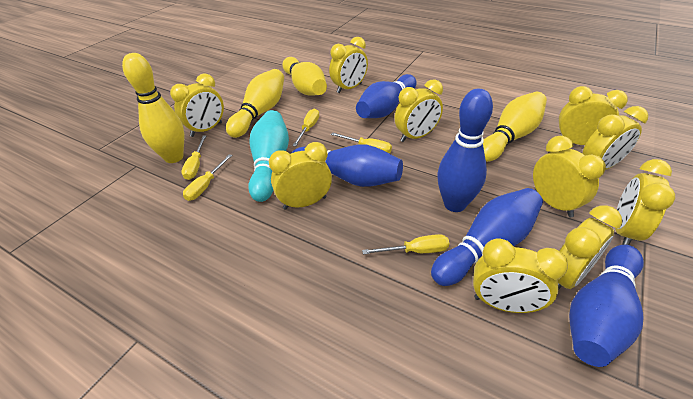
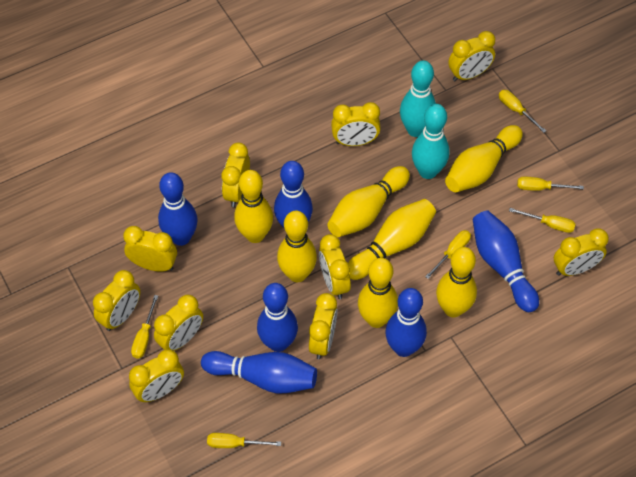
blue bowling pin: [292,144,403,187] [356,74,417,118] [431,188,543,286] [437,89,493,212] [569,245,644,367] = 5 -> [158,172,198,246] [201,351,317,393] [257,283,298,352] [274,161,313,229] [385,288,427,357] [473,210,539,312] = 6
turquoise bowling pin: [248,110,289,202] = 1 -> [400,60,436,137] [412,104,450,179] = 2
yellow bowling pin: [122,53,184,163] [226,69,284,138] [282,57,327,96] [483,92,547,162] = 4 -> [234,170,273,243] [277,211,317,282] [327,166,410,237] [348,199,436,280] [358,258,398,328] [436,247,477,317] [445,125,523,192] = 7
yellow screwdriver: [181,135,206,180] [183,154,233,201] [292,108,319,146] [331,132,392,153] [362,234,449,254] = 5 -> [131,295,158,358] [207,433,281,448] [425,230,471,279] [499,90,546,133] [509,208,575,233] [517,177,584,191] = 6

